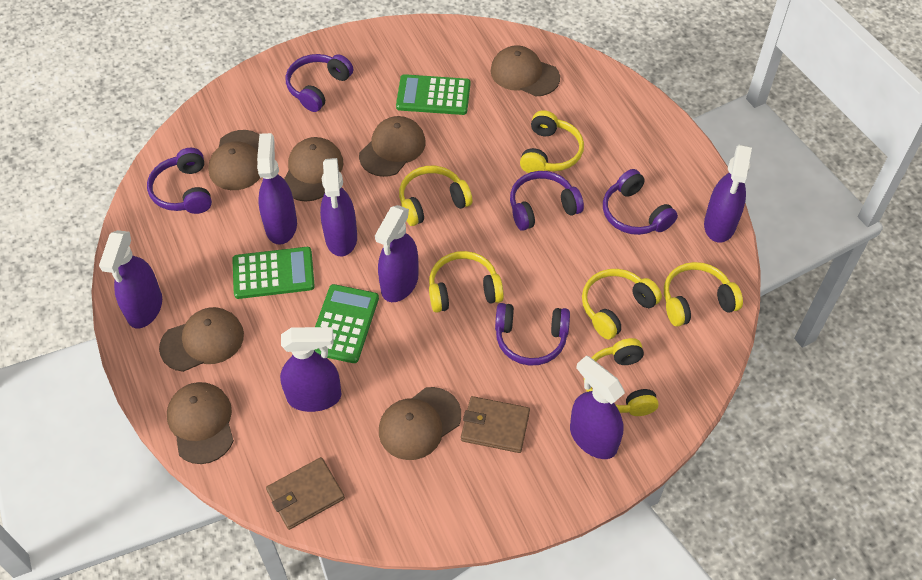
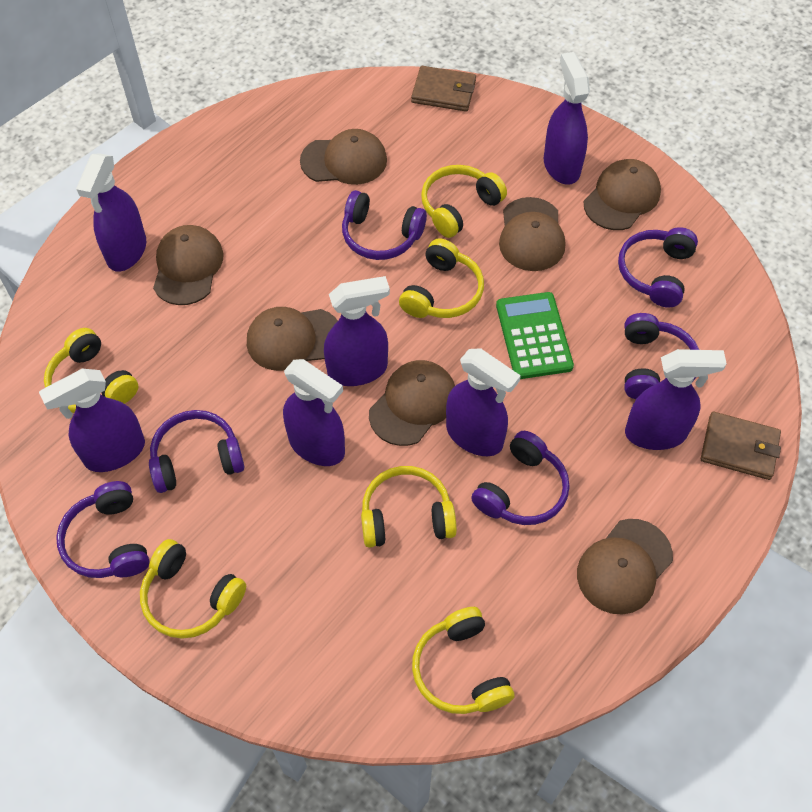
green calculator: [232,247,315,299] [314,284,379,363] [396,74,471,115] = 3 -> [496,292,574,379] = 1
purple headphones: [147,148,212,214] [286,54,353,112] [495,303,570,365] [510,171,584,231] [603,169,678,235] = 5 -> [56,481,149,578] [149,410,244,493] [342,190,427,260] [471,431,570,525] [618,227,698,307] [624,313,699,399] = 6

